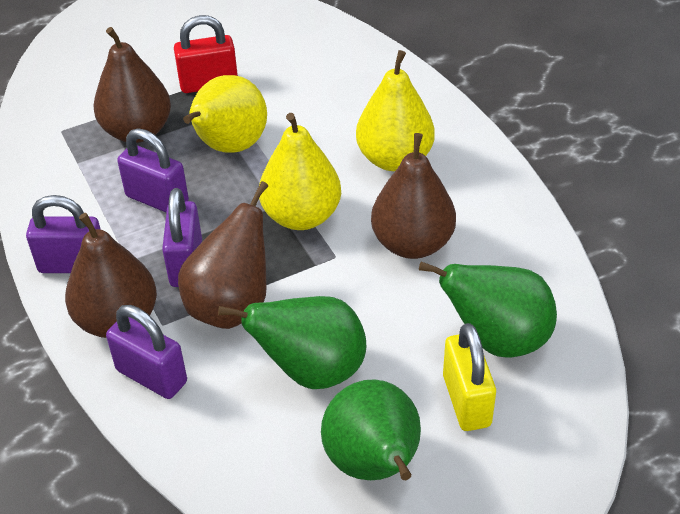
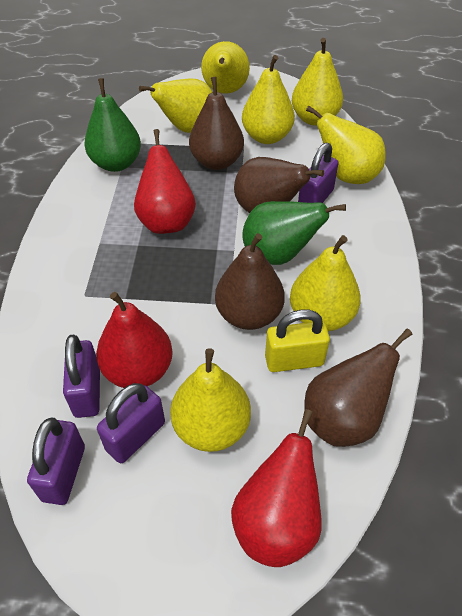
green pear: [218,296,366,389] [321,379,421,480] [419,262,557,357] = 3 -> [85,78,141,172] [242,201,346,265] = 2
red padlock: [174,15,238,93] = 1 -> none = 0
red pear: none = 0 -> [96,292,173,388] [134,129,196,234] [231,409,322,567] = 3
yellow pear: [183,75,267,153] [259,113,341,230] [356,50,435,171] = 3 -> [139,78,212,133] [170,348,251,452] [201,41,250,94] [242,55,295,144] [290,235,361,331] [292,38,343,126] [306,105,386,184] = 7

